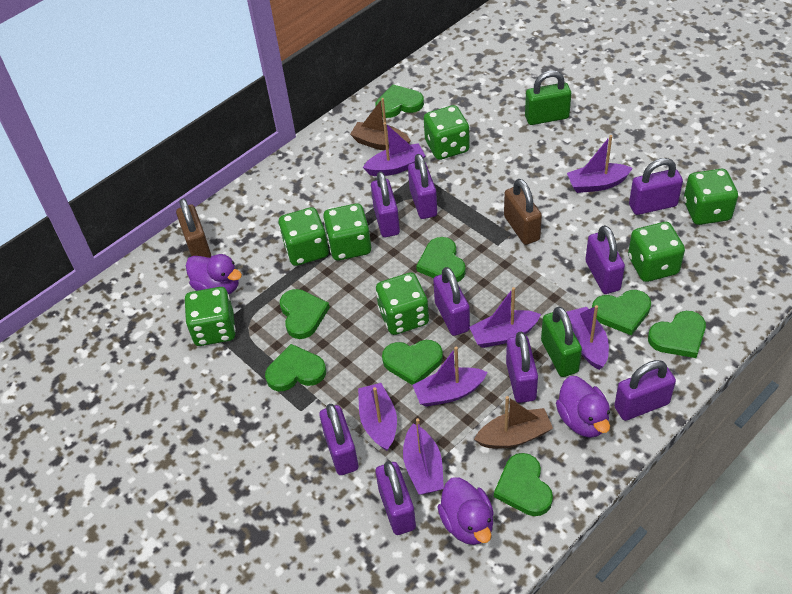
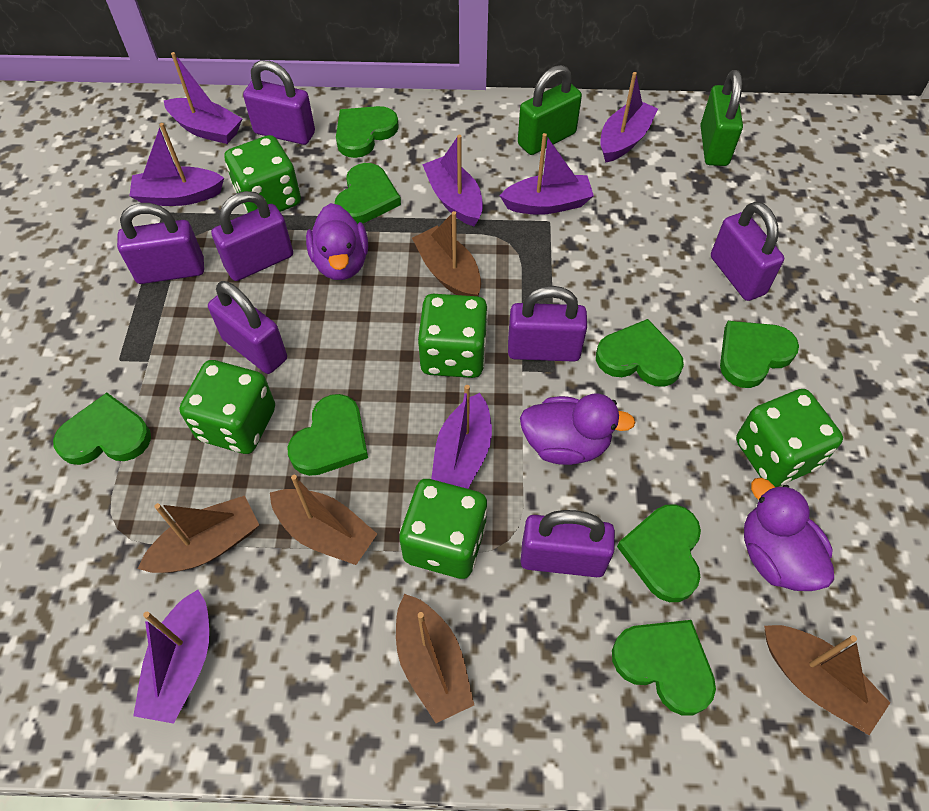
brown boat: [350,98,411,150] [474,396,553,448] = 2 -> [138,496,259,573] [270,475,377,565] [396,594,474,723] [412,211,481,296] [764,625,890,735] = 5
brown padlock: [176,198,211,258] [504,179,542,245] = 2 -> none = 0
green dice: [184,287,236,346] [278,207,329,266] [323,203,371,261] [376,272,429,335] [424,105,470,160] [628,222,685,282] [684,169,738,225] = 7 -> [179,360,275,454] [224,135,301,213] [399,479,488,579] [418,294,488,378] [736,389,843,487] = 5
purple padlock: [319,404,358,475] [371,172,400,237] [376,461,416,535] [408,154,437,219] [433,267,470,336] [506,331,538,403] [585,225,625,294] [614,360,676,421] [629,158,683,215] = 9 -> [117,203,204,284] [208,281,287,374] [211,191,293,281] [243,60,315,145] [508,286,587,362] [521,510,615,577] [711,202,784,301] = 7

